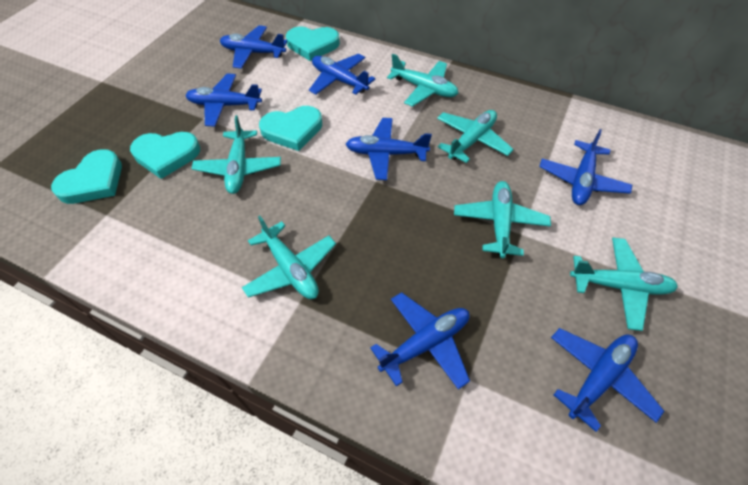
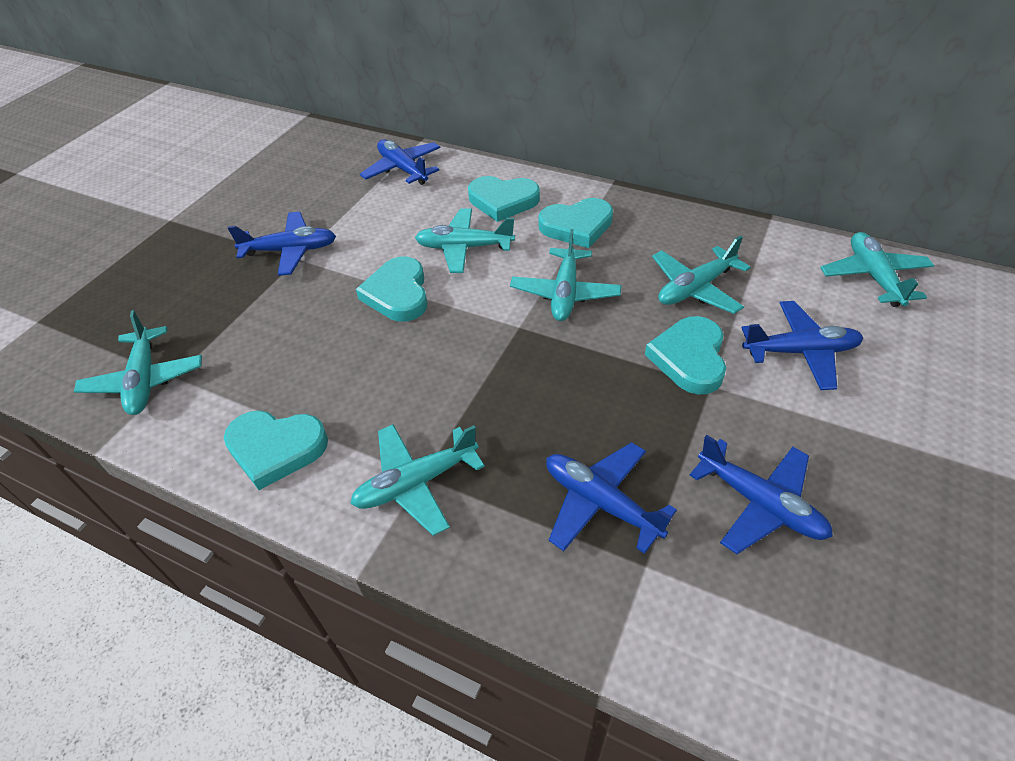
blue plane: [186,74,262,127] [220,25,288,69] [309,54,376,95] [346,118,432,180] [370,292,470,390] [539,129,632,205] [551,328,664,432] = 7 -> [228,212,336,276] [360,139,440,185] [546,442,677,554] [690,435,833,554] [742,301,863,390] = 5
turquoise heart: [51,149,122,204] [130,132,200,179] [259,106,322,151] [286,26,340,61] = 4 -> [224,410,328,490] [356,257,428,322] [468,176,540,222] [538,198,613,248] [645,316,726,395] = 5

